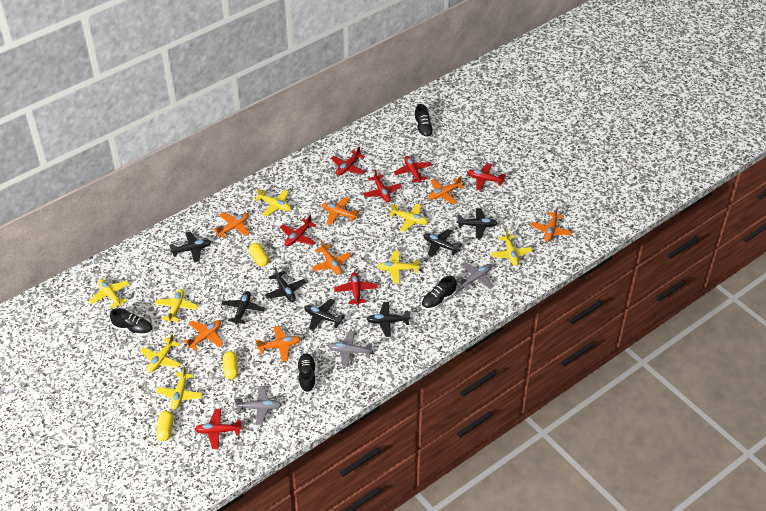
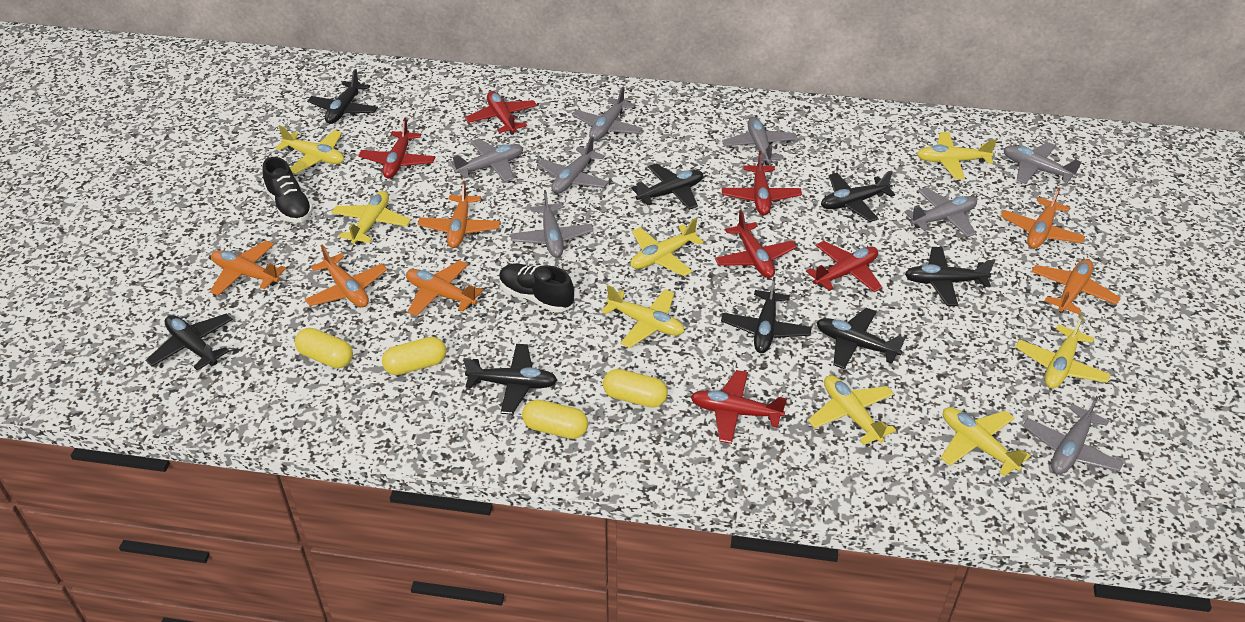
black plane: [169,232,211,262] [221,291,265,325] [265,267,306,302] [304,299,345,331] [367,302,411,337] [423,229,462,257] [457,208,498,238] = 7 -> [146,314,233,370] [307,69,378,124] [463,344,557,415] [631,164,703,210] [721,277,812,353] [816,308,905,369] [821,171,895,222] [905,247,995,306] = 8
black shoe: [110,308,153,336] [297,353,316,393] [414,104,434,139] [421,276,457,310] = 4 -> [263,157,313,223] [499,264,574,312] = 2
grey plane: [234,386,282,425] [328,331,373,367] [456,262,494,290] = 3 -> [451,138,523,182] [510,190,594,258] [537,136,609,194] [572,87,643,141] [722,117,798,165] [905,187,977,237] [1003,142,1081,184] [1023,396,1124,474] = 8
orange plane: [183,320,223,351] [213,212,250,238] [256,326,301,362] [311,240,352,275] [322,197,360,225] [428,176,464,204] [530,207,572,242] = 7 -> [210,241,287,296] [305,245,387,307] [406,260,483,316] [418,181,500,248] [1001,187,1085,249] [1031,259,1121,314] = 6
red plane: [195,409,242,449] [280,215,317,246] [330,146,365,176] [334,272,378,305] [363,169,402,203] [394,156,432,183] [467,163,505,191] = 7 -> [358,118,435,179] [465,91,537,135] [691,370,787,444] [715,210,797,278] [722,151,802,215] [806,241,882,292] = 6
yellow capsule: [156,411,174,441] [223,351,238,380] [249,243,269,267] = 3 -> [295,328,353,368] [382,337,446,375] [522,400,588,439] [603,369,668,408] = 4

